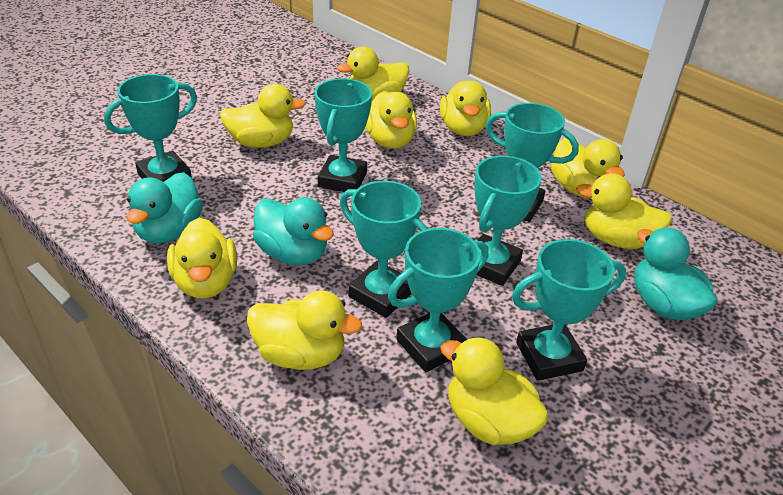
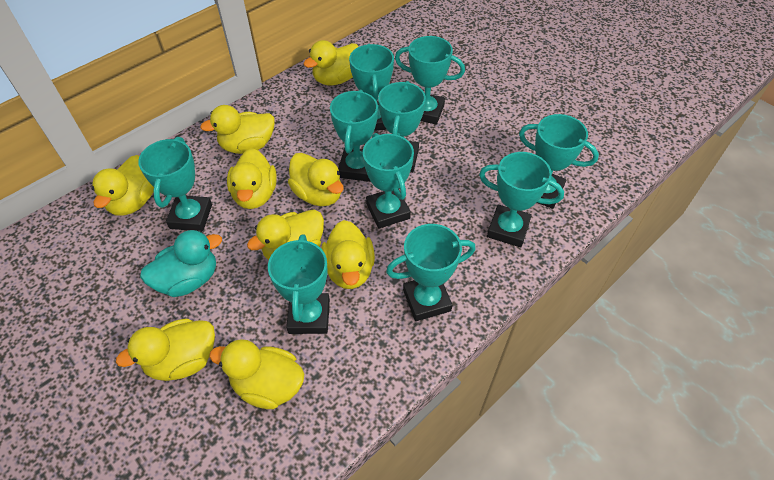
turquoise duck: [126,172,203,244] [253,197,334,265] [634,228,718,320] = 3 -> [140,230,222,297] = 1
turquoise trophy: [104,74,197,182] [315,78,372,192] [340,181,428,318] [388,228,489,372] [474,156,542,286] [486,103,579,222] [512,239,626,381] = 7 -> [138,137,212,231] [268,234,330,334] [330,90,378,182] [349,44,394,131] [363,133,414,229] [378,81,426,173] [386,224,476,321] [395,36,465,125] [479,152,564,247] [519,114,599,209] = 10

